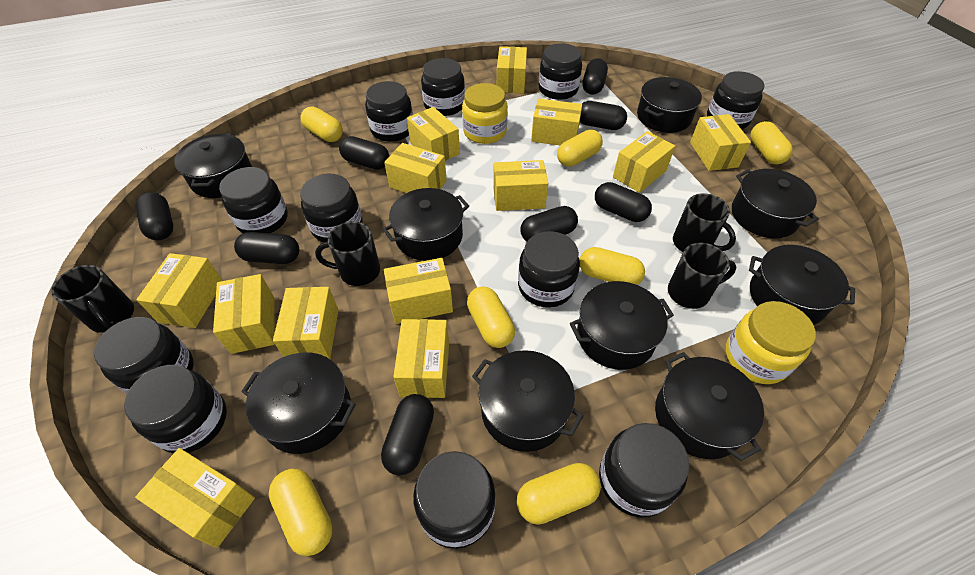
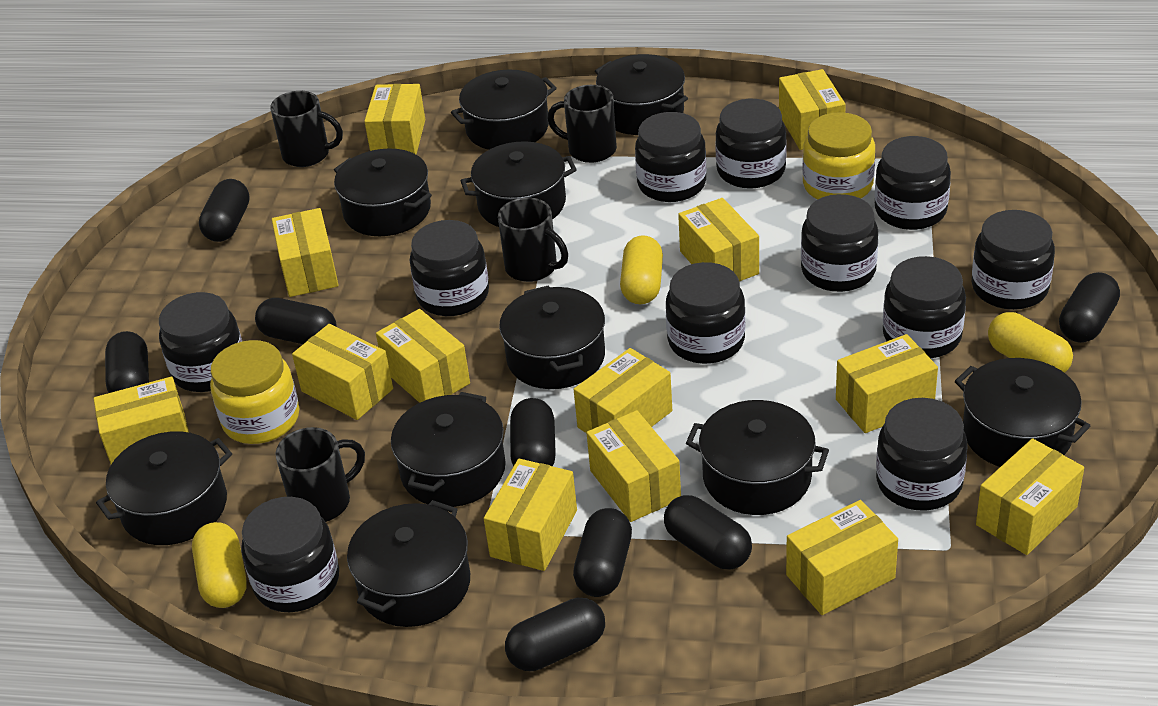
black pot: [174,133,252,198] [241,352,356,454] [382,188,469,261] [472,350,583,452] [570,281,674,370] [637,77,702,133] [655,352,764,461] [732,169,819,239] [749,245,855,325] = 9 -> [96,431,232,545] [334,148,432,236] [347,500,470,627] [391,392,506,507] [451,70,557,150] [460,141,577,227] [499,286,605,389] [595,54,688,135] [686,400,829,515] [955,358,1090,467] = 10
yellow capsule: [269,469,333,556] [300,107,343,142] [467,287,515,348] [517,463,601,525] [557,130,603,167] [580,247,645,285] [750,121,793,164] = 7 -> [192,522,247,608] [620,235,663,304] [988,312,1073,373] = 3

